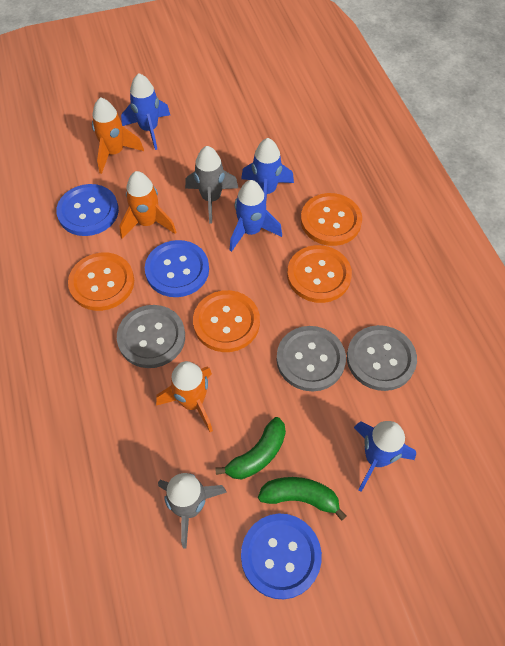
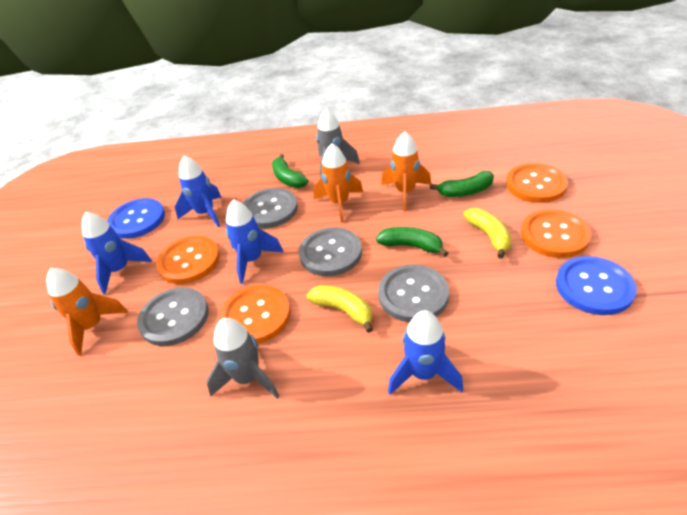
blue button: [56,184,119,236] [145,240,209,297] [241,514,322,599] = 3 -> [107,198,165,239] [556,256,637,315] = 2
green banana: [215,417,286,479] [258,477,347,521] = 2 -> [272,154,308,188] [376,227,448,257] [430,171,494,197] = 3
grey button: [117,305,185,368] [277,326,346,391] [347,325,417,391] = 3 -> [137,287,208,346] [243,188,298,228] [299,227,362,276] [378,265,449,322] = 4
yellow banana: none = 0 -> [306,285,373,333] [463,208,512,258] = 2

